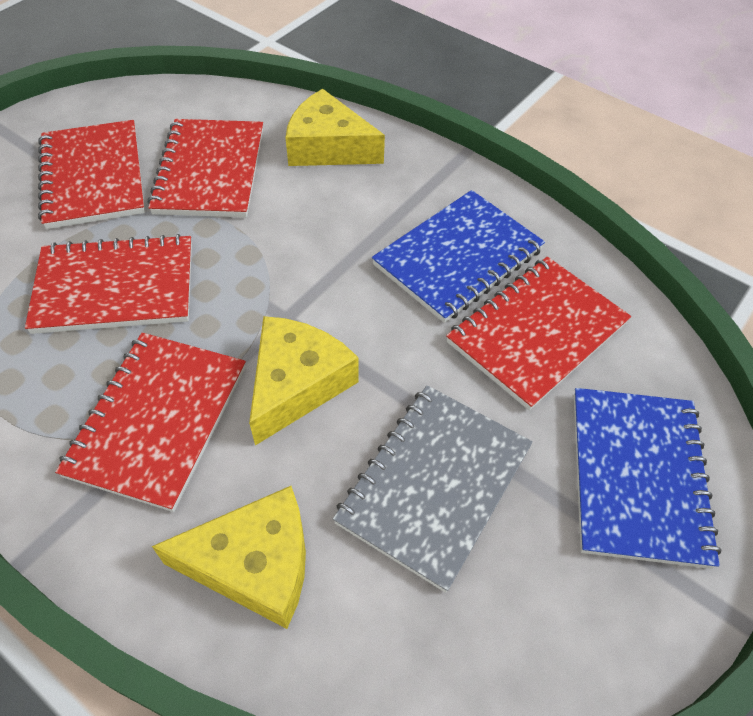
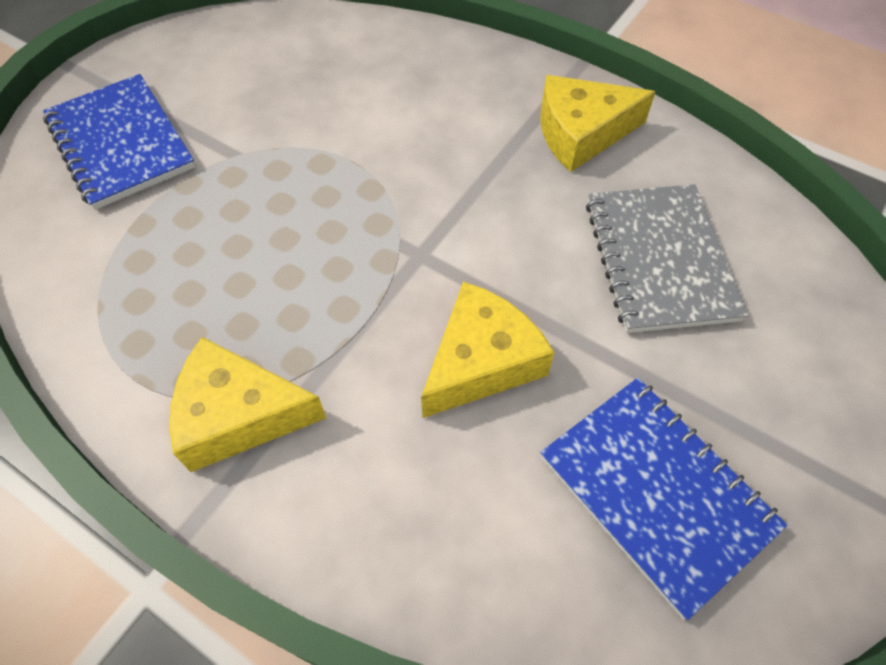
red notebook: [25,234,192,334] [38,120,145,229] [55,333,246,512] [148,119,263,217] [446,256,631,410] = 5 -> none = 0

